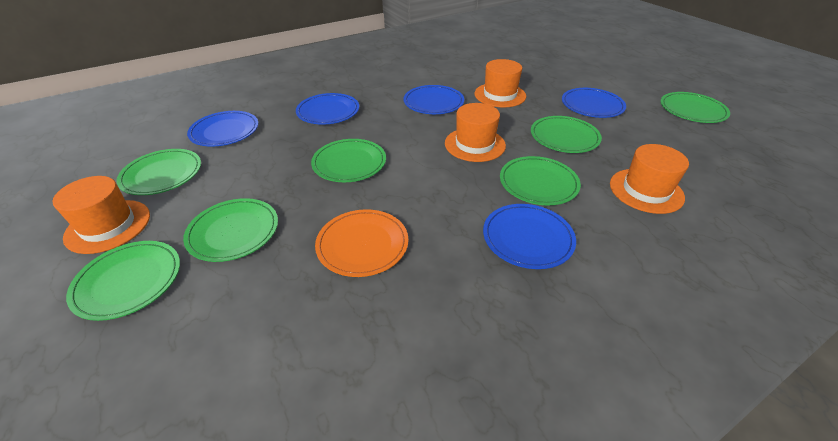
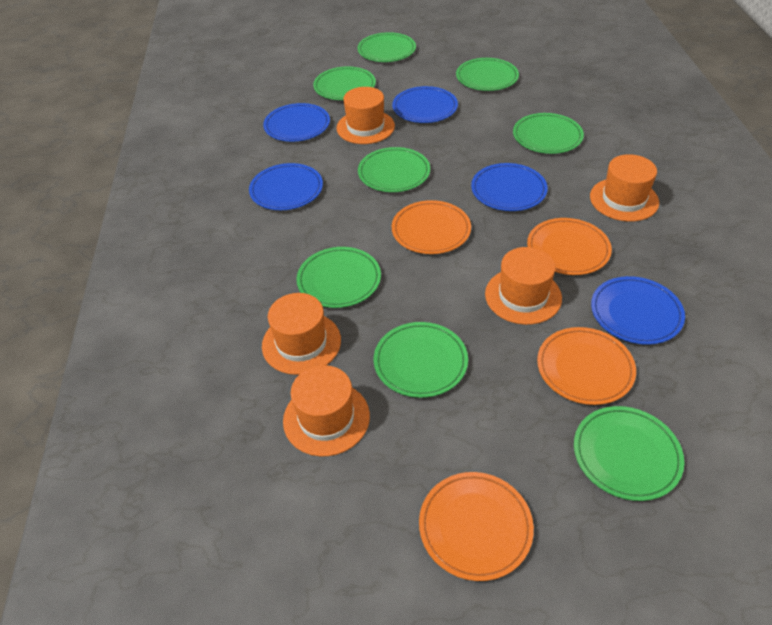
green plate: [66,241,180,321] [117,149,201,195] [183,198,278,262] [311,139,386,182] [500,156,581,205] [531,116,602,153] [660,92,730,123] = 7 -> [296,247,381,308] [313,66,376,100] [357,32,416,62] [358,147,430,192] [374,322,468,398] [456,58,519,91] [513,113,584,154] [574,406,684,501] = 8
orange hat: [52,176,150,254] [445,103,506,162] [474,59,526,107] [610,144,689,214] = 4 -> [262,293,341,375] [283,365,370,456] [336,87,395,144] [485,247,562,325] [590,154,659,222] = 5
orange plate: [315,209,408,277] = 1 -> [392,200,471,254] [419,472,534,581] [527,218,612,275] [537,327,636,405] = 4

